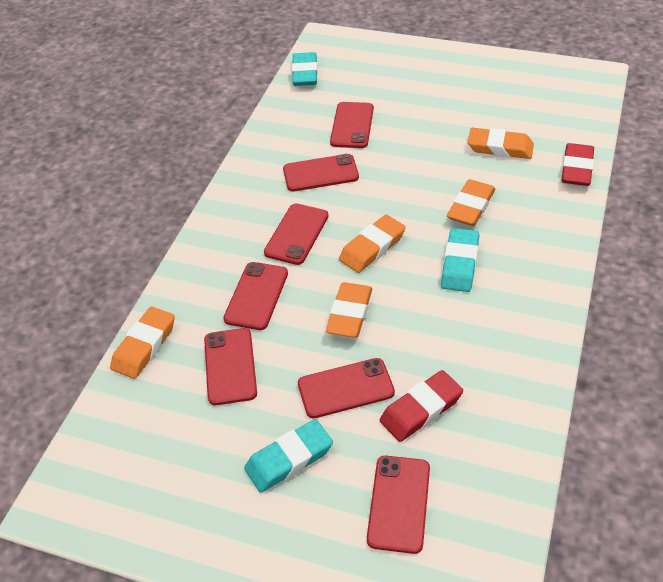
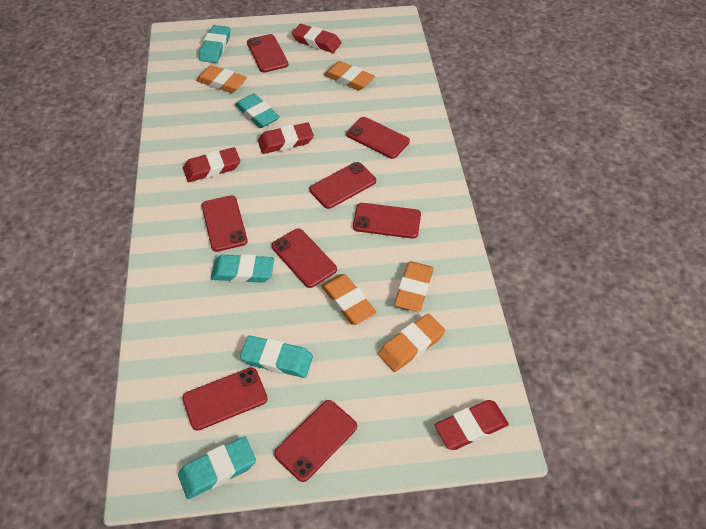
red eraser: [380,370,463,442] [561,143,594,186] = 2 -> [183,147,240,182] [258,122,314,154] [292,24,341,53] [435,400,509,450] = 4
red phone: [204,328,257,405] [223,262,288,330] [264,204,329,265] [283,154,359,192] [298,358,395,418] [330,102,374,148] [367,456,430,554] = 7 -> [182,368,268,431] [202,195,248,252] [247,34,288,73] [272,228,337,288] [274,400,357,482] [310,162,376,209] [346,117,410,159] [353,203,421,239] = 8
turquoise eraser: [244,419,333,493] [292,52,318,86] [441,228,479,292] = 3 -> [178,436,256,499] [199,25,230,63] [211,254,274,283] [235,93,280,128] [240,336,313,378] = 5

